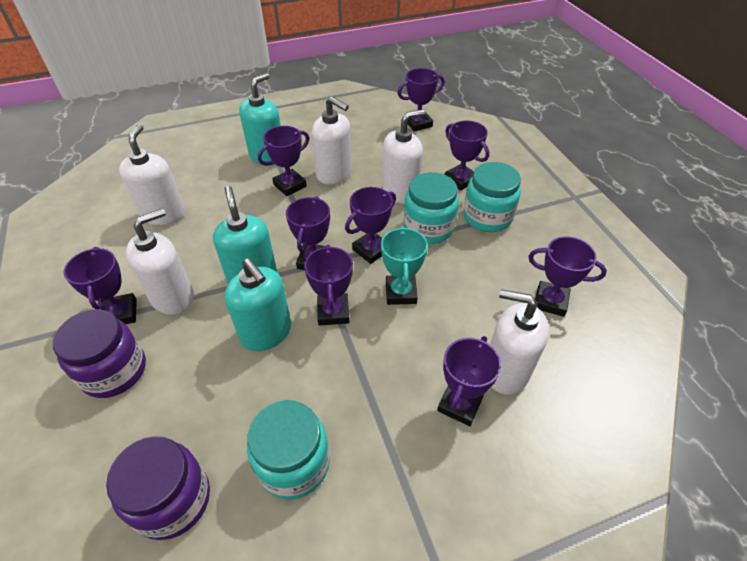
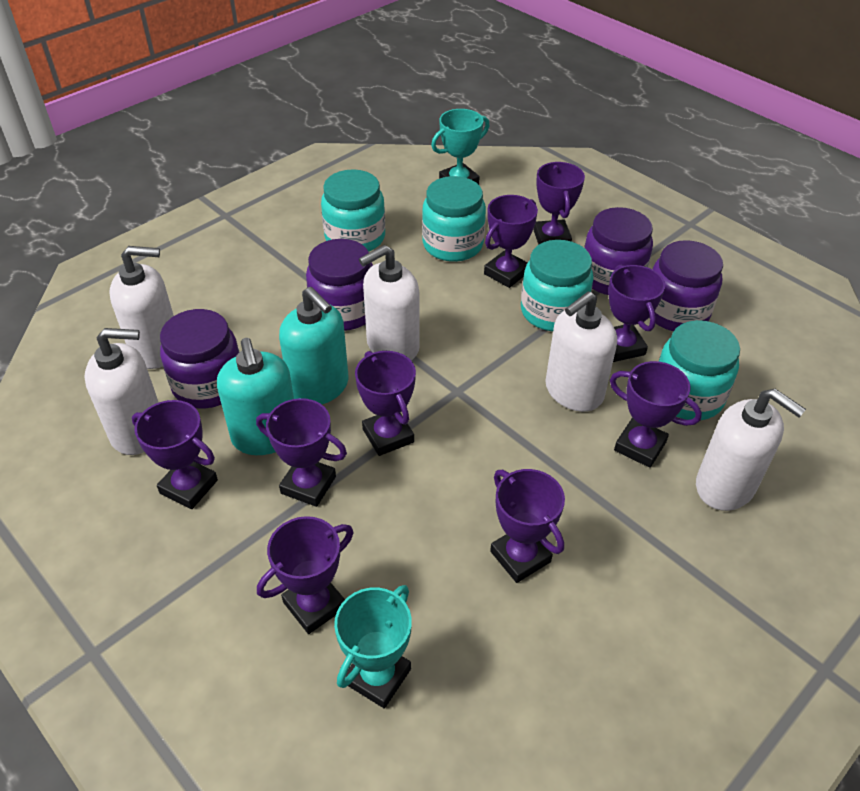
purple jar: [53,309,146,398] [106,436,210,540] = 2 -> [160,309,239,409] [306,239,373,331] [584,207,653,295] [649,240,723,331] = 4
turquoise jar: [247,400,330,500] [404,172,459,244] [463,162,521,232] = 3 -> [321,169,385,252] [422,176,486,262] [521,240,594,331] [659,320,740,420] = 4
turquoise soap dispenser: [213,186,277,284] [225,258,291,351] [239,73,281,166] = 3 -> [217,338,294,455] [279,287,348,404] = 2
turquoise trophy: [381,226,428,305] = 1 -> [334,585,412,709] [431,109,490,185] = 2

